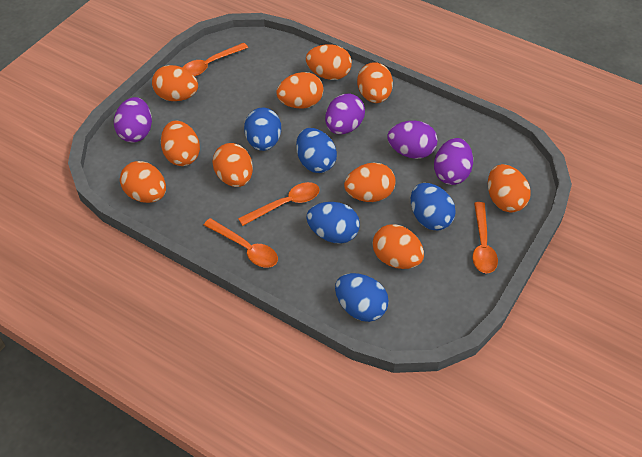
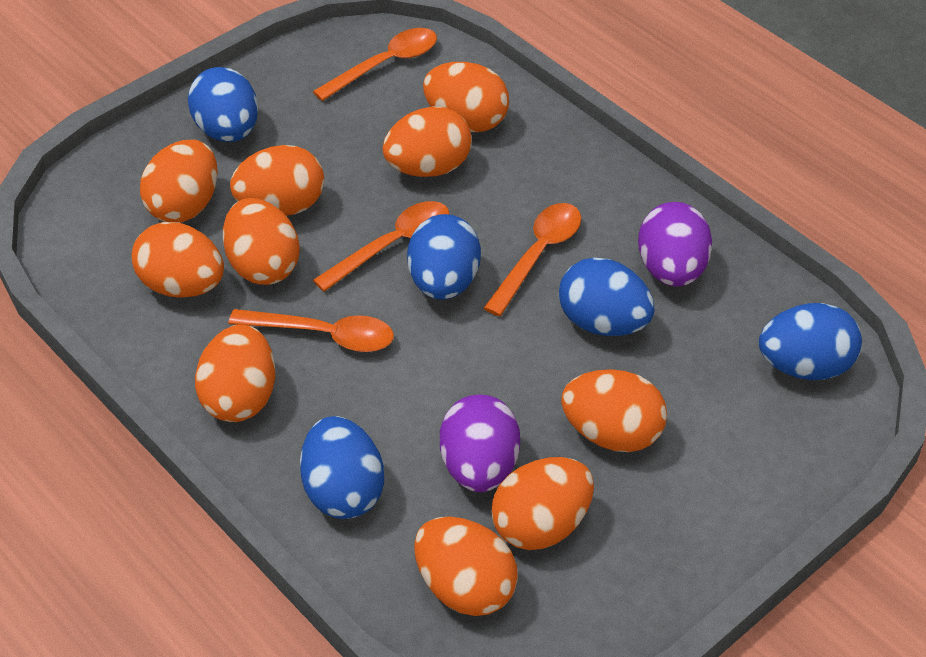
purple egg: [114,97,152,143] [325,94,365,134] [387,121,438,159] [434,138,473,185] = 4 -> [440,394,520,492] [638,202,712,287] = 2

